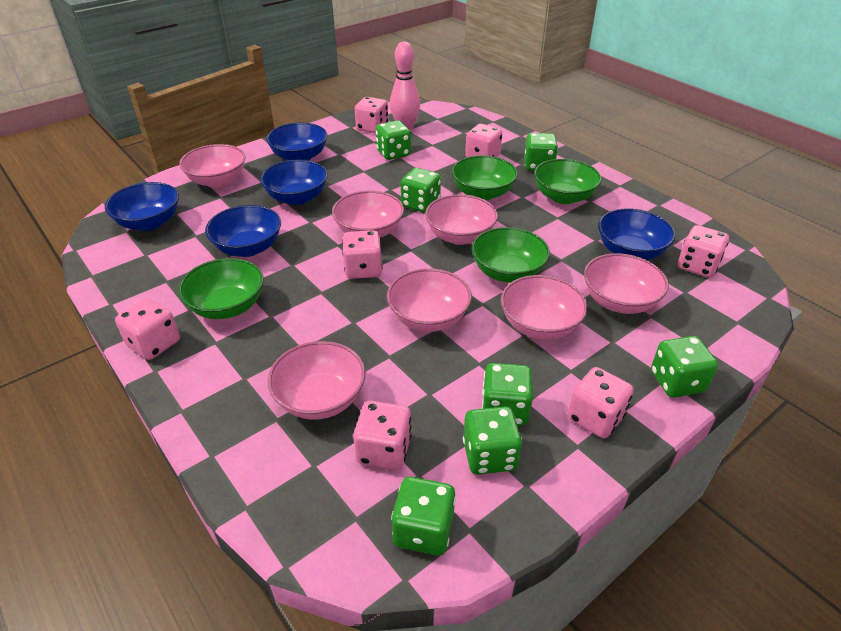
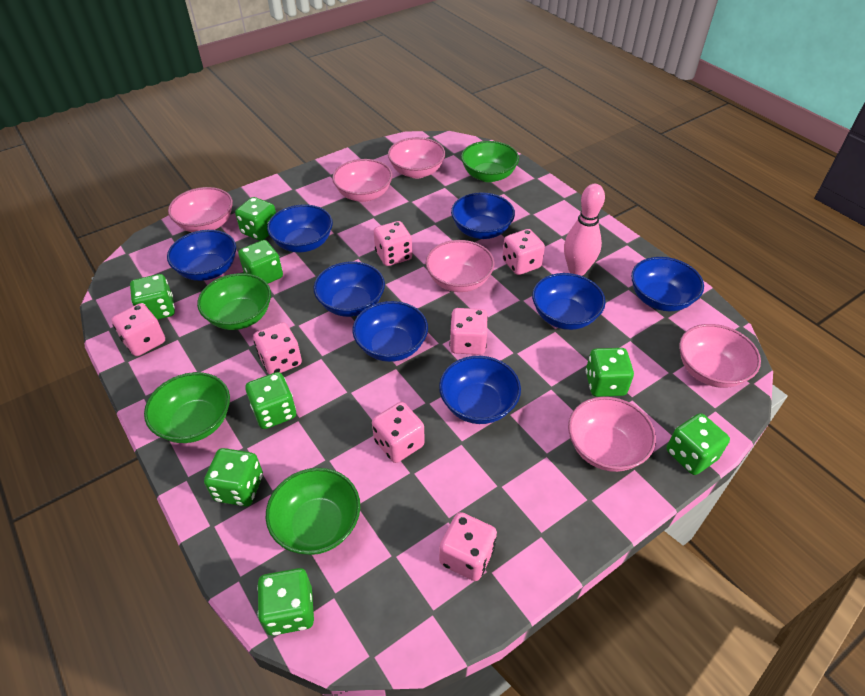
blue bowl: [105,182,179,231] [205,205,281,257] [260,160,328,205] [266,122,328,160] [598,209,675,260] = 5 -> [167,230,236,281] [267,204,333,252] [313,261,385,317] [353,301,428,362] [439,356,521,424] [451,192,515,239] [532,273,606,330] [631,257,704,311] = 8
green dice: [376,120,411,160] [391,477,456,556] [401,168,441,213] [463,406,522,475] [482,363,533,426] [524,133,558,171] [651,336,718,398] = 7 -> [130,274,175,320] [204,448,263,507] [235,197,276,241] [238,240,283,284] [245,372,296,429] [257,568,314,636] [586,348,634,397] [666,413,730,475] = 8
pink bowl: [179,144,245,188] [267,341,365,420] [332,191,404,238] [387,268,472,332] [425,194,498,245] [501,275,588,340] [584,253,669,314] = 7 -> [168,187,233,232] [332,159,392,202] [388,137,445,178] [426,240,495,292] [568,397,656,472] [679,324,761,388] = 6

